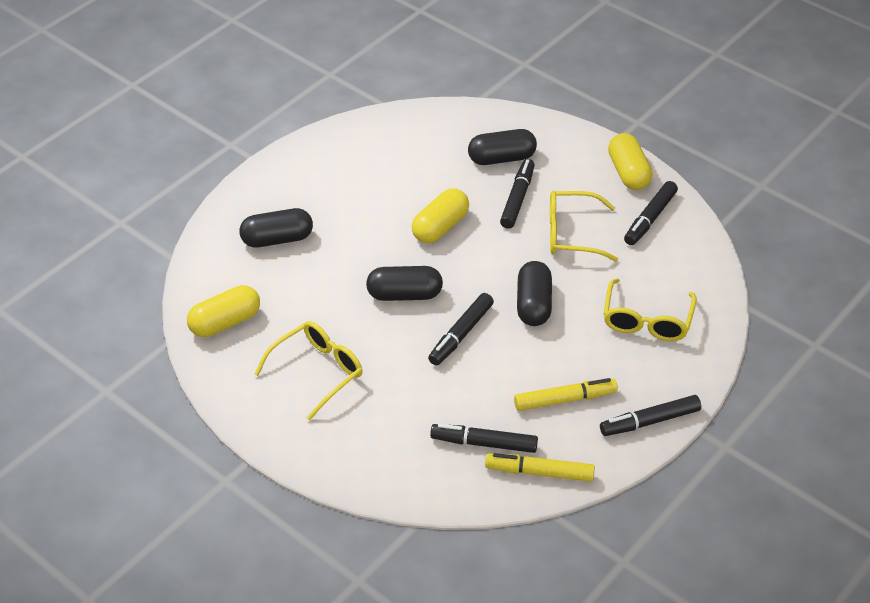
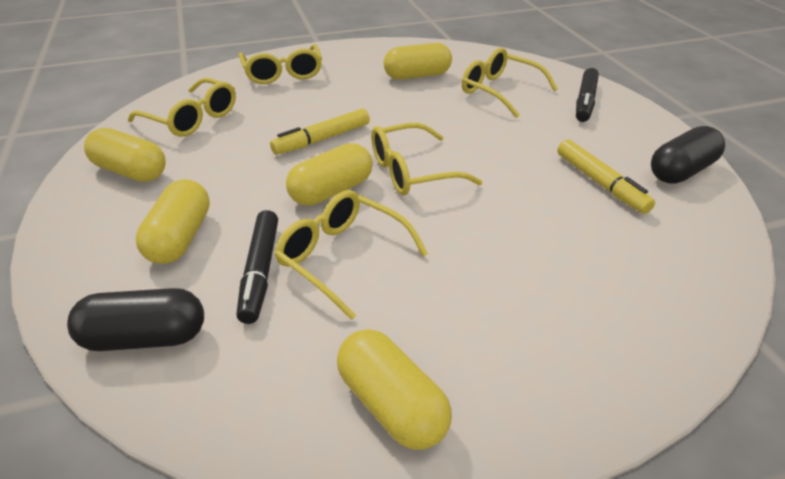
black capsule: [239,208,313,248] [366,266,443,301] [468,129,537,165] [517,261,552,326] = 4 -> [67,288,204,351] [651,126,725,184] = 2
black marker: [428,293,494,366] [430,424,538,453] [500,159,535,229] [600,395,701,436] [624,181,678,245] = 5 -> [236,210,278,324] [576,68,599,122] = 2
yellow capsule: [187,285,260,337] [412,188,469,243] [608,133,653,190] = 3 -> [84,128,166,182] [136,179,210,264] [286,143,373,206] [337,329,452,450] [384,43,452,80] = 5
yellow glasses: [255,321,363,420] [550,191,618,262] [604,278,697,341] = 3 -> [128,78,236,137] [238,44,322,84] [275,190,428,320] [371,123,483,195] [462,48,558,118] = 5

